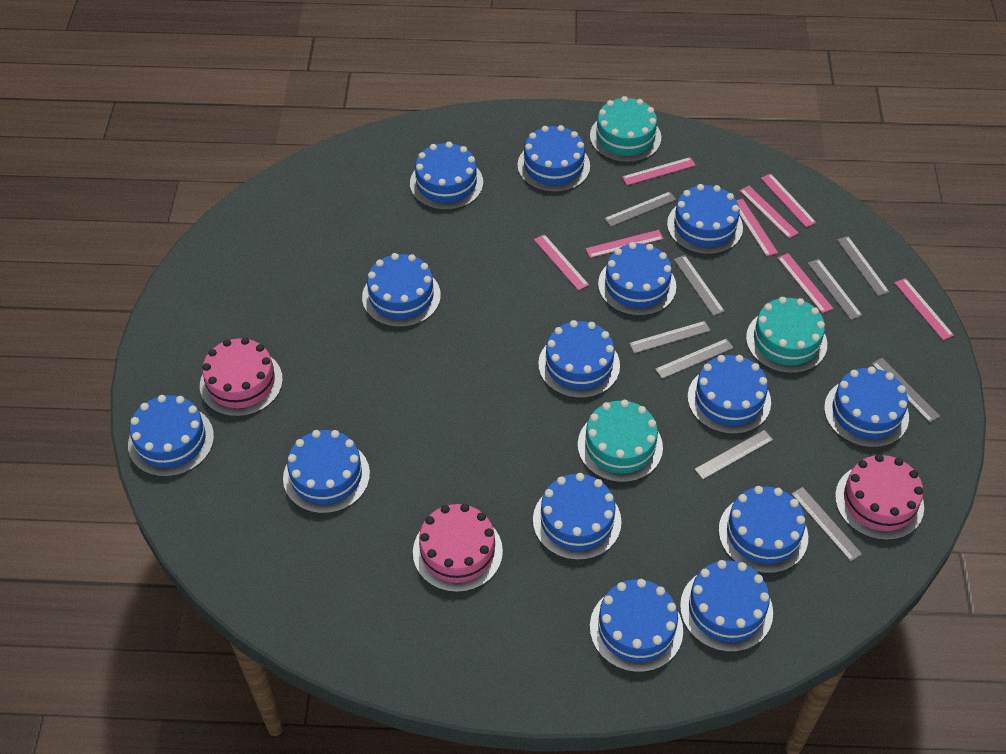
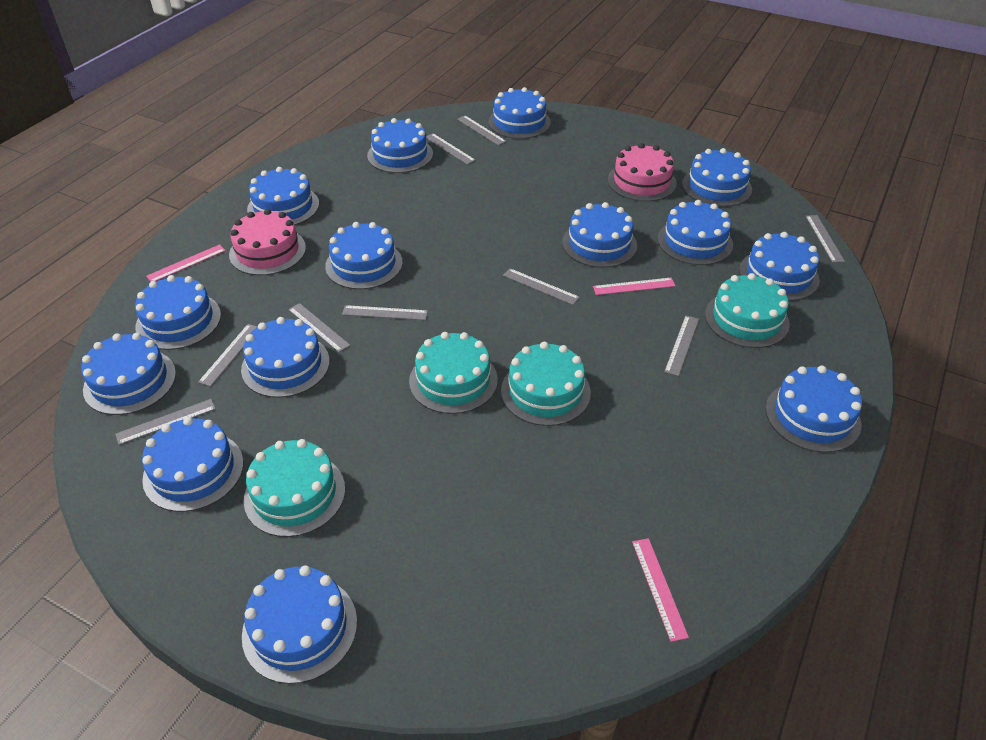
pink cake: [200,337,283,417] [413,504,503,592] [835,454,924,540] = 3 -> [229,209,306,275] [608,143,677,202] = 2
pink ruler: [534,234,589,291] [586,230,664,258] [622,157,696,185] [737,199,778,256] [739,186,798,238] [761,174,816,227] [777,253,833,313] [895,278,954,340] = 8 -> [146,244,226,281] [593,278,675,295] [632,538,689,642] = 3
turquoise cake: [578,399,663,482] [590,96,661,163] [746,297,827,373] = 3 -> [244,439,345,537] [409,332,498,414] [501,342,591,426] [705,273,790,348] = 4

